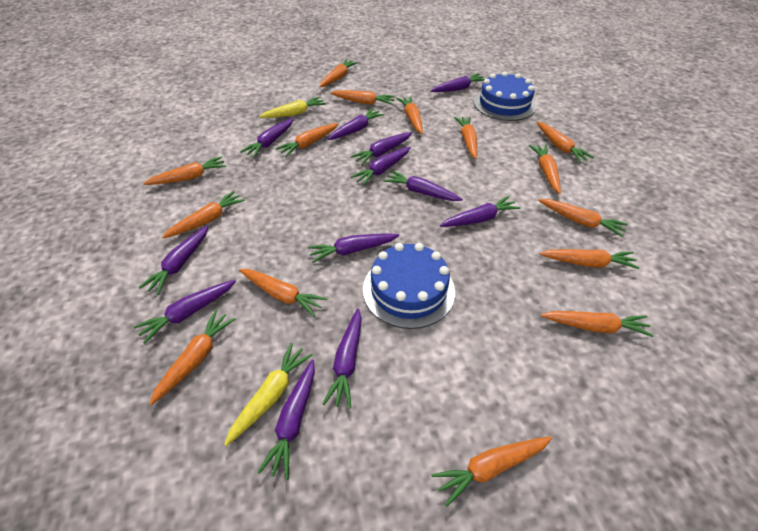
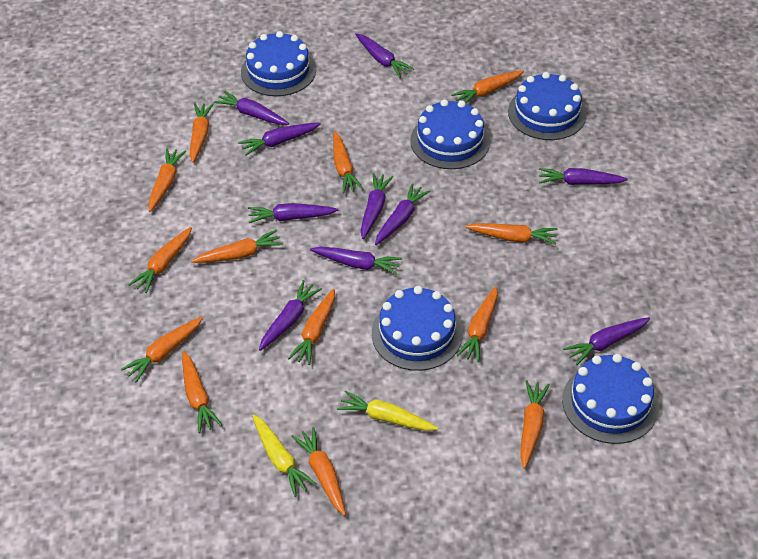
blue cake: [363,243,455,329] [474,71,536,121] = 2 -> [241,31,316,96] [372,286,463,371] [410,99,490,169] [508,72,587,140] [562,354,659,444] = 5
orange carrot: [143,156,226,185] [149,310,236,405] [162,191,245,238] [239,269,327,317] [276,123,338,157] [319,59,358,87] [330,90,395,105] [396,96,423,134] [431,436,552,506] [454,116,477,159] [529,145,561,194] [537,122,594,163] [538,199,628,237] [539,249,639,269] [541,311,654,337] = 15 -> [121,317,203,383] [128,227,192,293] [148,148,186,212] [182,351,222,433] [190,103,214,163] [191,229,283,263] [288,289,335,365] [291,427,346,516] [333,131,363,193] [451,70,524,103] [456,286,498,362] [465,223,557,245] [520,380,550,469] = 13
purple carrot: [134,280,236,344] [139,225,209,295] [240,118,294,158] [258,360,315,480] [308,233,399,263] [323,308,362,409] [328,108,385,140] [350,132,412,165] [351,147,411,186] [383,170,463,201] [430,73,485,92] [440,196,520,227] = 12 -> [214,91,289,125] [238,123,321,155] [248,203,338,223] [259,280,322,351] [310,247,402,275] [355,33,414,78] [361,173,393,239] [375,183,430,245] [539,168,628,185] [563,317,650,365] = 10

